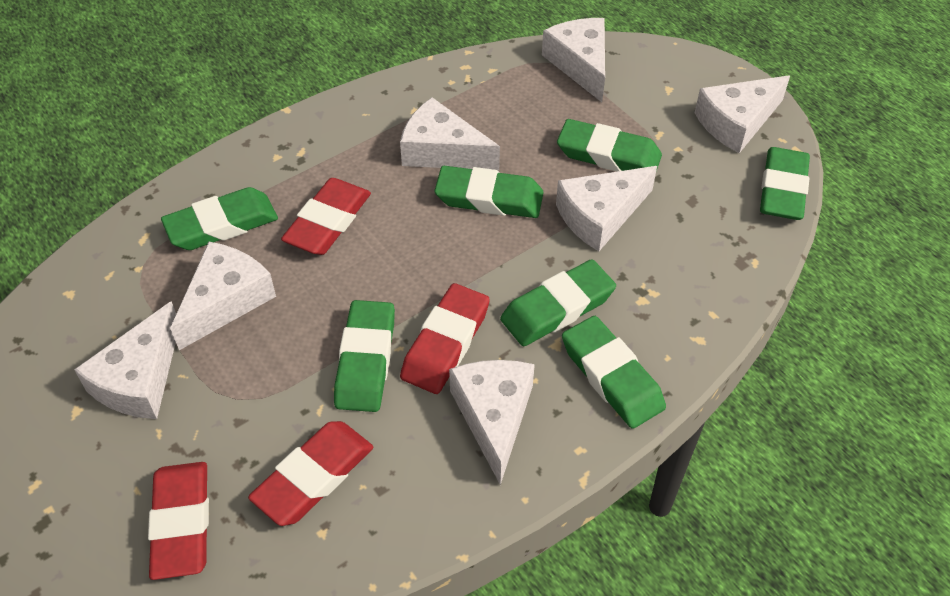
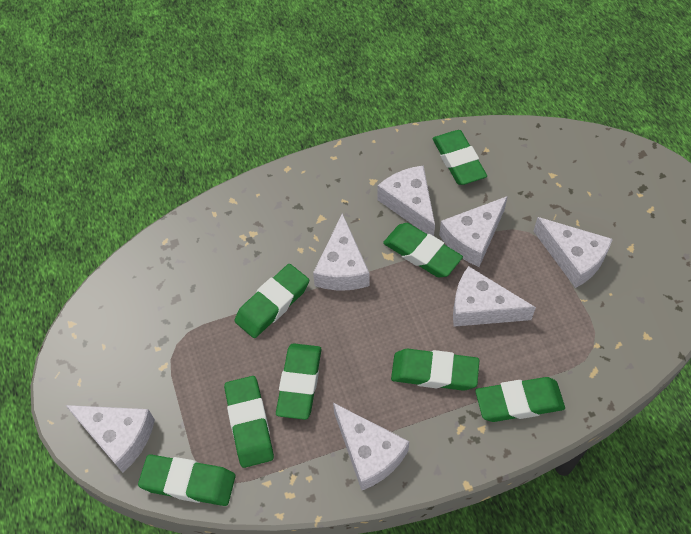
green eraser: [161,187,278,250] [334,300,395,412] [434,166,543,218] [500,259,616,346] [557,119,662,172] [562,316,666,429] [760,147,810,220] = 7 -> [138,454,236,506] [224,376,274,468] [234,264,309,338] [276,343,322,420] [383,223,463,278] [391,349,479,391] [433,130,487,185] [475,377,565,422] = 8
red eraser: [148,462,209,580] [248,421,373,526] [281,178,371,255] [400,283,490,394] = 4 -> none = 0

